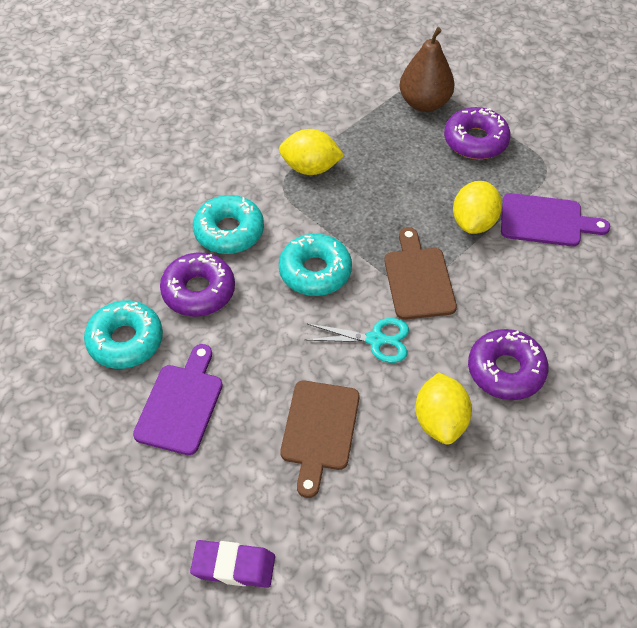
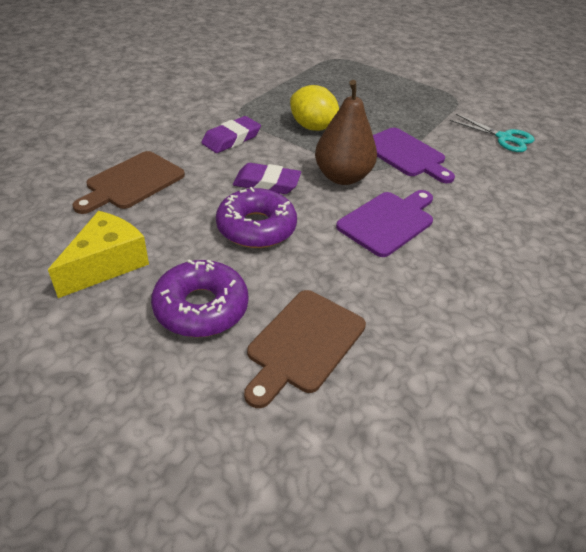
purple donut: [160,253,235,317] [444,107,511,159] [468,329,548,400] = 3 -> [151,259,248,337] [216,187,297,248] = 2
purple eraser: [190,540,275,588] = 1 -> [201,116,261,153] [233,163,301,194] = 2
turquoise donut: [84,300,163,369] [193,195,264,254] [279,234,352,296] = 3 -> none = 0
yellow cheese: none = 0 -> [48,211,149,298] = 1
yellow lemon: [279,129,344,175] [415,372,472,445] [453,181,502,234] = 3 -> [290,85,339,131] = 1

